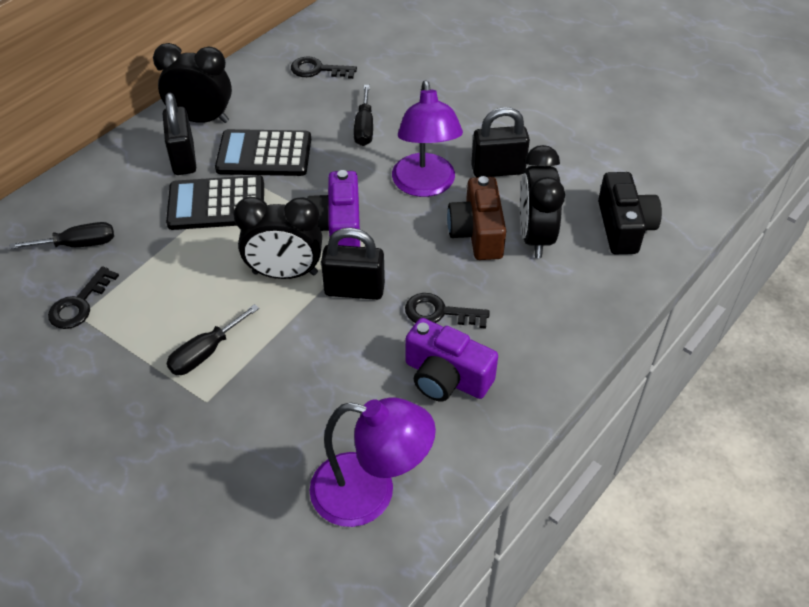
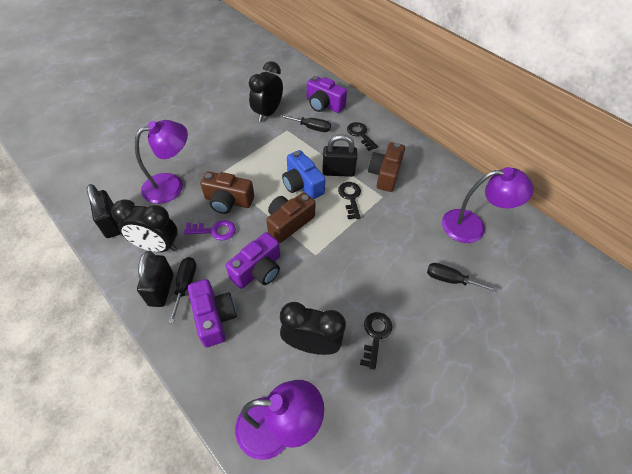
black calculator: [166,175,264,230] [215,129,311,176] = 2 -> none = 0
black camera: [598,172,662,254] = 1 -> none = 0
blue camera: none = 0 -> [282,150,325,199] = 1
brown camera: [447,176,506,260] = 1 -> [200,171,254,214] [266,192,316,243] [368,142,405,192] = 3
purple camera: [307,170,360,247] [405,318,498,401] = 2 -> [188,279,237,347] [226,232,280,289] [307,76,347,113] = 3
purple key: none = 0 -> [184,220,236,240] = 1
purple lamp: [309,398,436,527] [392,80,463,197] = 2 -> [135,120,188,204] [235,380,324,460] [442,167,534,243] = 3

